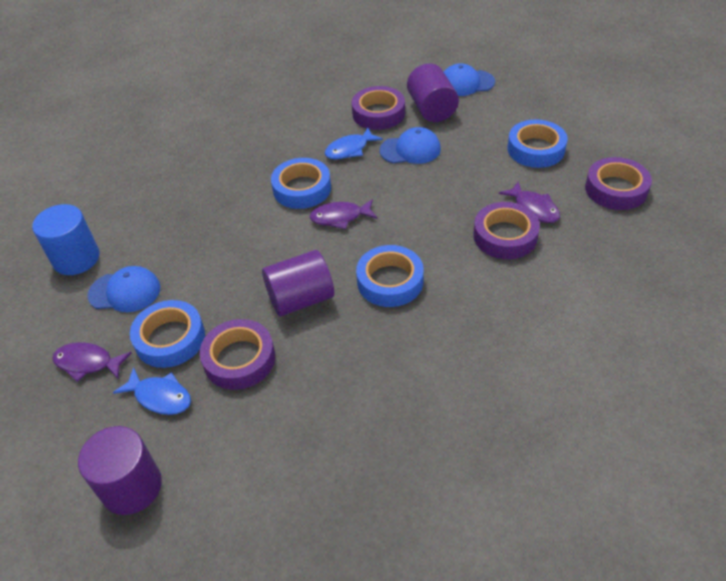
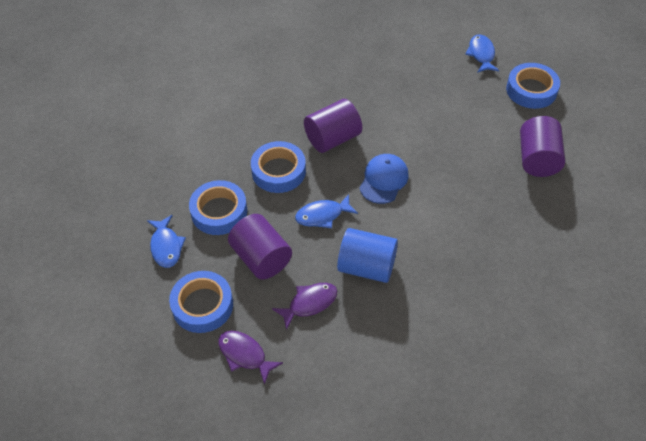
blue cap: [87,266,161,312] [380,127,441,164] [444,63,495,96] = 3 -> [359,154,409,204] = 1
blue fish: [113,367,191,415] [325,128,383,160] = 2 -> [147,215,186,268] [295,194,358,228] [465,34,499,73] = 3
purple fish: [52,342,131,382] [310,199,377,229] [499,181,560,223] = 3 -> [218,331,283,385] [272,283,337,330] = 2
purple tape: [200,319,275,390] [352,86,405,130] [473,202,540,259] [585,157,652,210] = 4 -> none = 0

